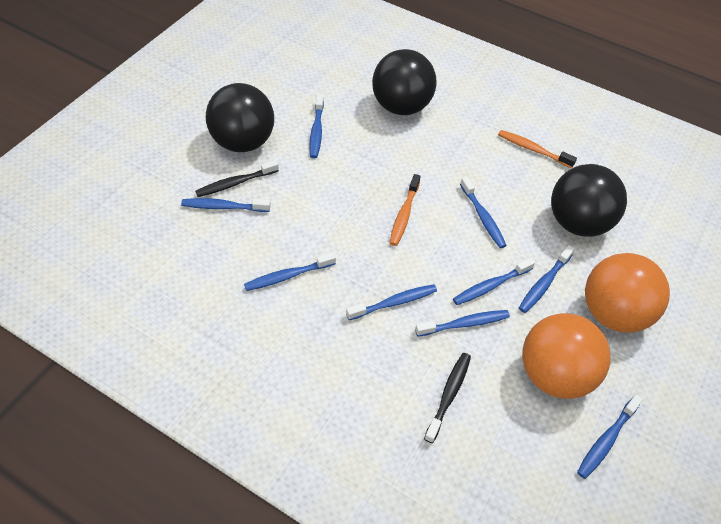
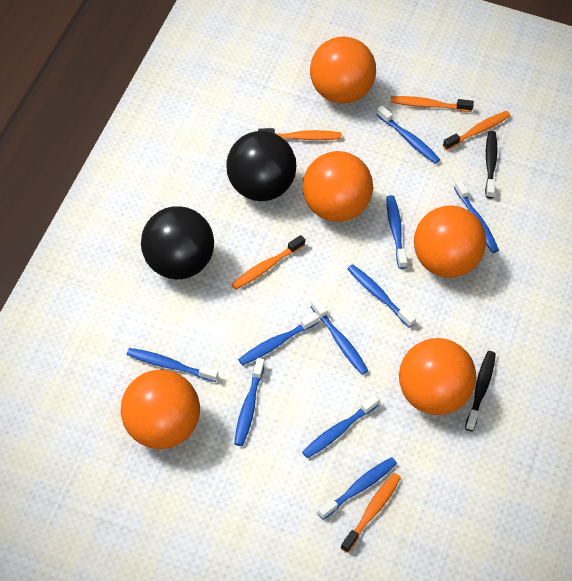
black ball: [206,83,274,152] [372,49,436,115] [551,164,627,237] = 3 -> [141,206,214,279] [226,131,296,201] = 2
blue toothbrush: [181,198,271,212] [244,252,336,291] [309,94,324,158] [346,284,437,320] [415,310,510,337] [453,258,535,305] [460,177,507,248] [519,245,575,313] [577,394,643,479] = 9 -> [127,348,218,382] [234,358,265,446] [238,312,319,366] [302,395,380,458] [311,298,368,375] [318,457,397,520] [347,264,416,328] [376,106,440,164] [387,195,407,269] [454,180,499,253] = 10
orange ball: [522,313,611,399] [585,253,670,333] = 2 -> [121,370,200,449] [303,151,373,222] [310,36,376,104] [399,338,476,415] [414,205,486,278] = 5
orange toothbrush: [390,174,421,246] [498,130,577,168] = 2 -> [231,235,305,290] [258,128,342,140] [340,473,401,553] [391,96,474,112] [443,111,511,150] = 5

